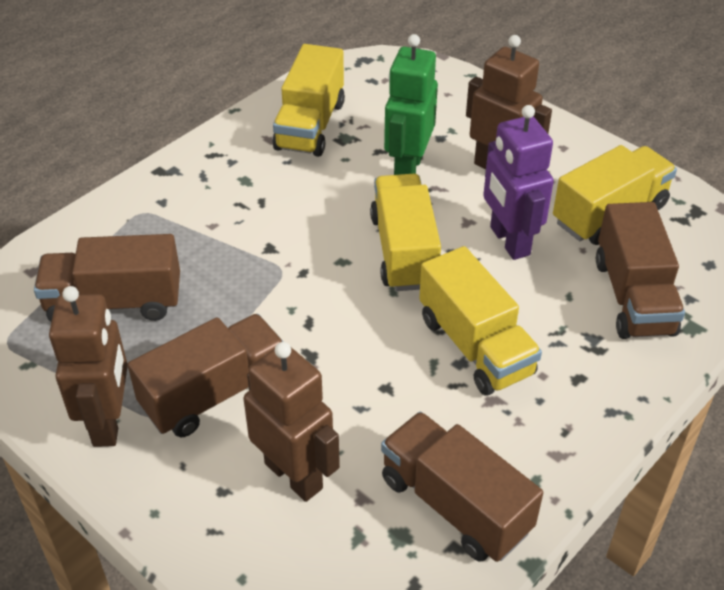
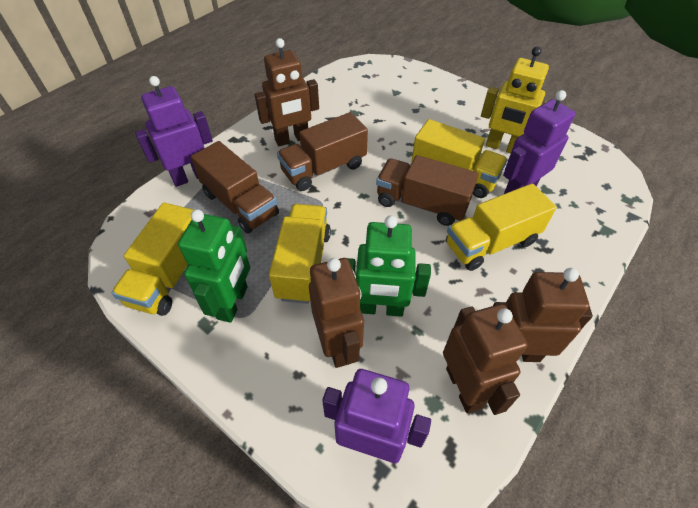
brown robot: [49,286,128,447] [244,342,340,502] [466,35,552,169] = 3 -> [255,38,319,146] [309,258,364,368] [443,304,528,415] [493,268,593,362] = 4
brown truck: [34,234,180,322] [128,314,284,437] [381,412,543,562] [596,202,685,339] = 4 -> [191,141,279,234] [277,112,368,191] [376,155,479,226] = 3
green robot: [384,34,438,175] = 1 -> [178,209,250,323] [347,215,431,317] = 2
purple robot: [483,105,554,260] = 1 -> [135,76,213,187] [322,369,431,463] [503,90,575,194] = 3
yellow robot: none = 0 -> [481,46,549,153] = 1

